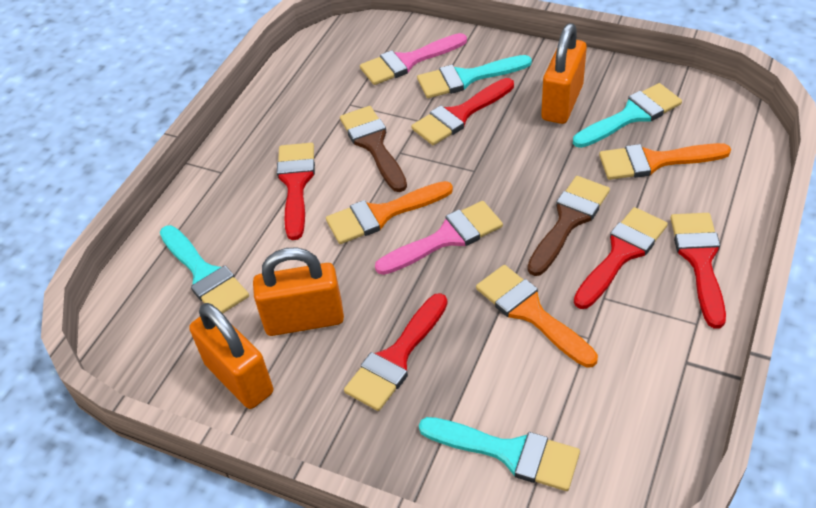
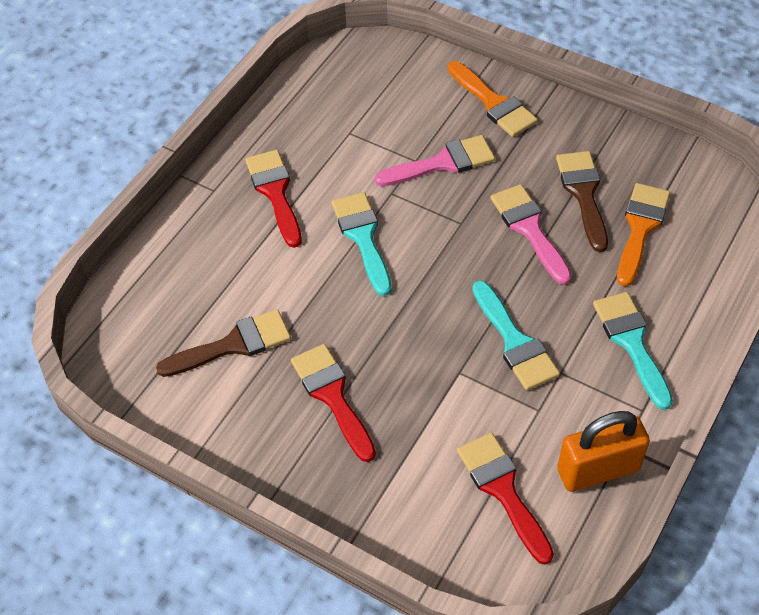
orange brush: [326,181,453,244] [476,265,598,368] [599,143,731,180] = 3 -> [448,61,538,137] [617,183,670,287] = 2
orange padlock: [189,303,273,409] [253,247,344,336] [541,23,587,124] = 3 -> [557,411,650,492] = 1
red brush: [277,143,315,240] [344,293,448,411] [411,78,514,145] [574,207,668,309] [671,213,726,329] = 5 -> [246,150,302,248] [291,344,376,462] [457,432,554,565] = 3
turquoise brush: [160,225,249,314] [417,55,532,98] [419,417,580,491] [573,83,682,148] = 4 -> [332,192,391,296] [472,280,560,390] [593,292,673,410] = 3

